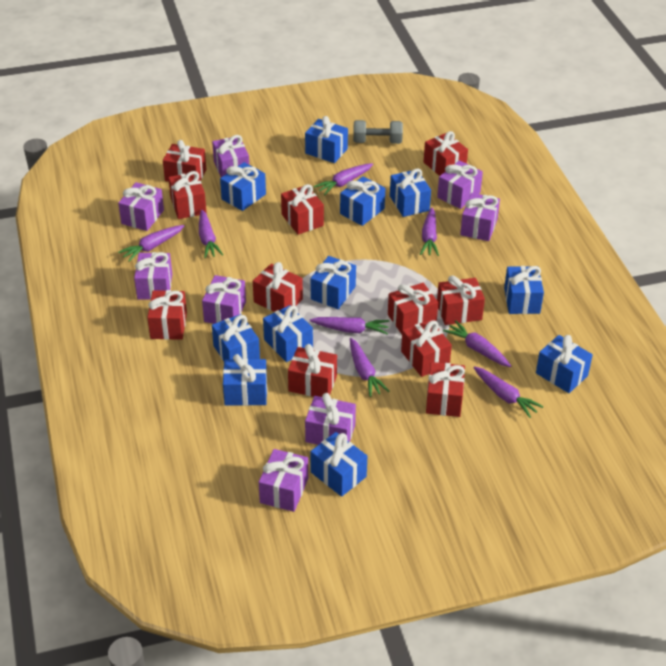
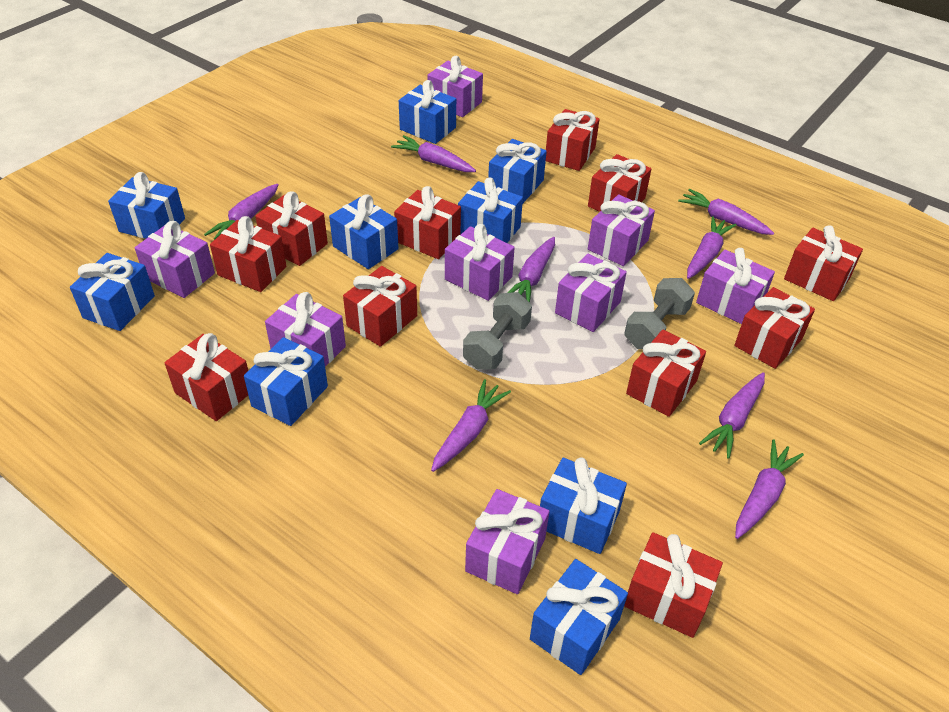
blue gift: [212,314,260,361] [220,162,266,211] [223,354,267,406] [263,305,313,362] [305,116,348,163] [310,432,367,497] [311,256,356,309] [340,176,385,226] [390,168,431,217] [504,266,544,314] [536,335,593,393] = 11 -> [70,253,155,331] [108,172,185,239] [244,337,328,426] [329,194,399,269] [399,80,456,144] [458,177,523,243] [488,139,547,204] [530,559,628,675] [540,458,627,554] = 9
grey dumbbell: [353,120,403,144] = 1 -> [463,292,532,370] [624,278,695,349] = 2

